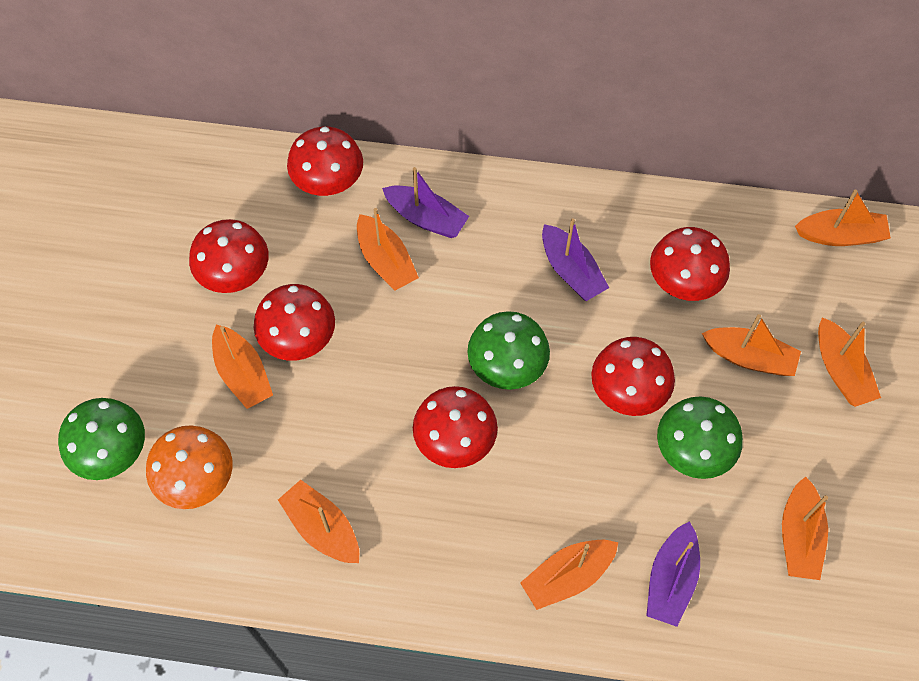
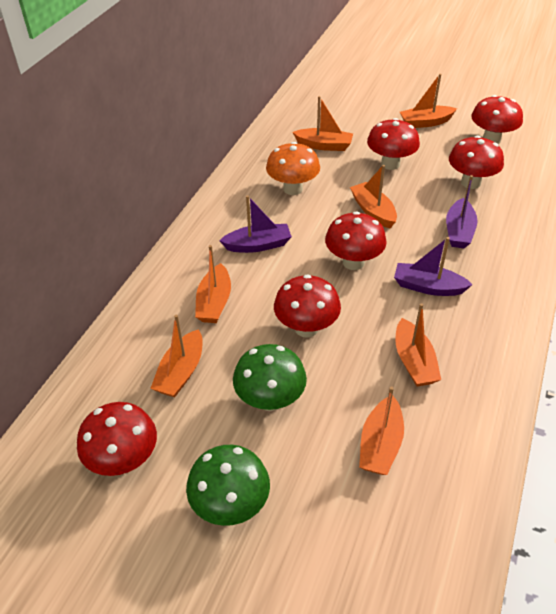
green mushroom: [58,398,145,480] [468,311,550,390] [657,396,743,479] = 3 -> [186,445,270,526] [233,344,307,411] = 2
orange boat: [212,325,273,409] [278,480,359,563] [357,208,419,291] [520,540,618,610] [702,314,801,376] [782,476,828,580] [795,190,891,246] [818,317,881,407] = 8 -> [150,315,203,397] [195,245,231,323] [293,96,353,151] [350,165,397,228] [359,387,404,475] [395,303,441,386] [400,74,457,128] = 7

